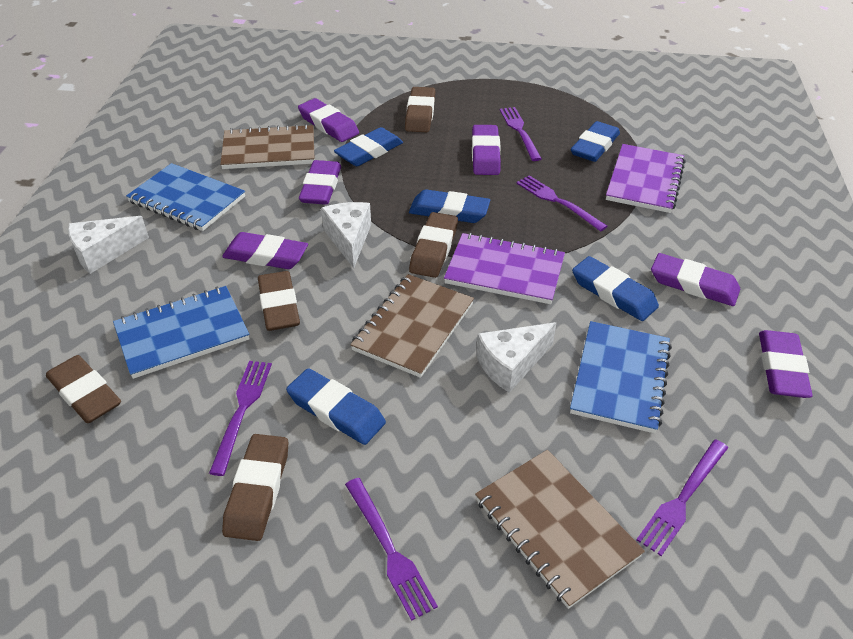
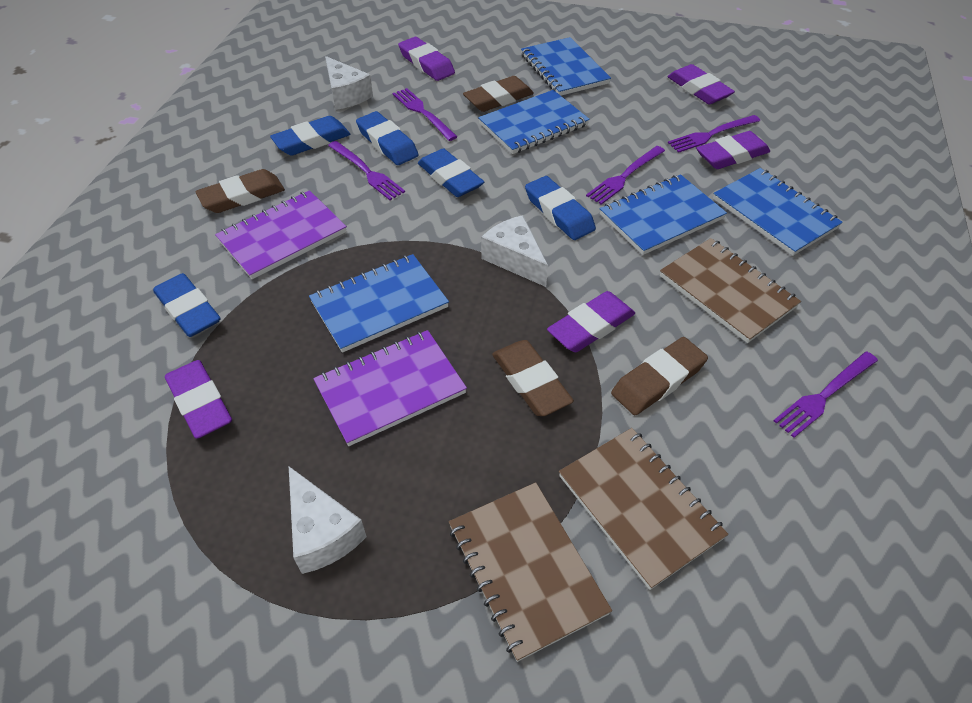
blue notebook: [113,286,250,379] [126,163,245,231] [570,321,672,434] = 3 -> [309,254,449,353] [478,90,590,154] [521,37,611,96] [600,174,727,255] [713,168,843,256] = 5
brown eraser: [46,355,121,423] [222,434,288,541] [258,271,300,331] [405,87,435,132] [409,212,458,278] = 5 -> [196,169,285,213] [463,76,534,112] [492,340,574,416] [611,337,708,415] = 4
purple eraser: [222,232,308,269] [298,98,359,142] [299,160,341,205] [472,125,501,175] [651,253,740,306] [759,330,813,398] = 6 -> [165,360,232,439] [398,37,455,81] [547,291,635,352] [668,64,735,104] [696,131,770,169] = 5

